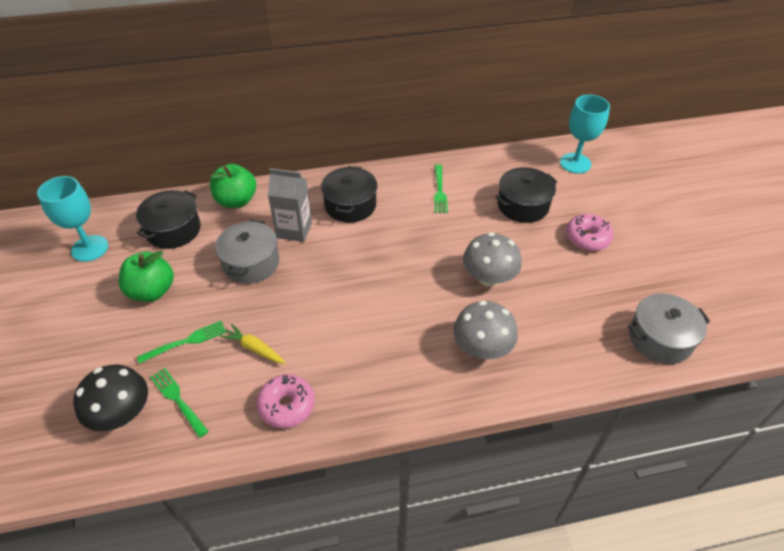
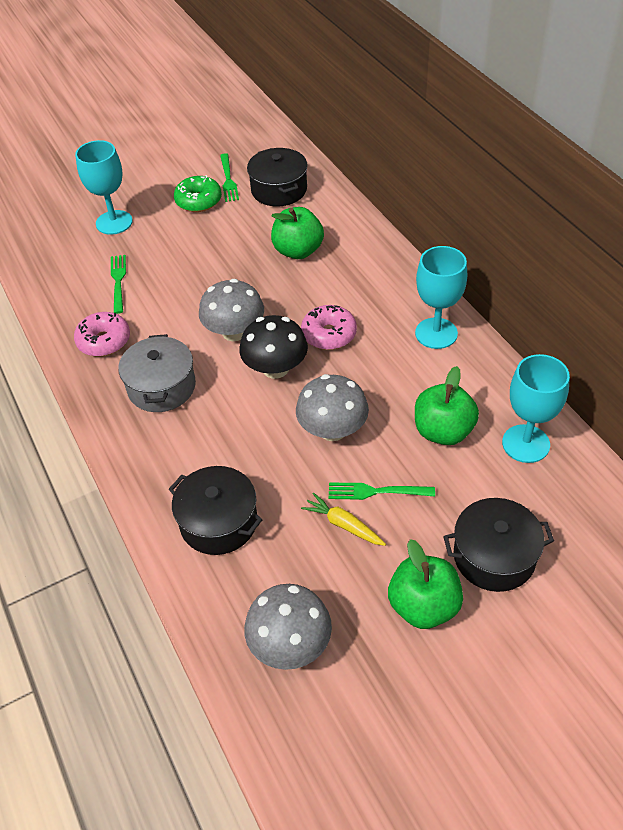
green apple: [119,251,174,302] [210,164,256,208] = 2 -> [271,207,324,259] [388,539,463,629] [415,366,479,445] = 3
green donut: none = 0 -> [174,175,222,212] = 1
grey carton: [268,168,312,242] = 1 -> none = 0
grey mushroom: [453,301,518,359] [463,232,522,287] = 2 -> [199,279,264,341] [244,584,332,670] [296,374,369,441] = 3
grey pot: [215,220,279,284] [628,293,710,364] = 2 -> [118,334,196,412] = 1
turquoise goblet: [37,176,108,262] [560,95,610,174] = 2 -> [75,140,133,235] [415,246,467,349] [502,354,570,463] = 3

